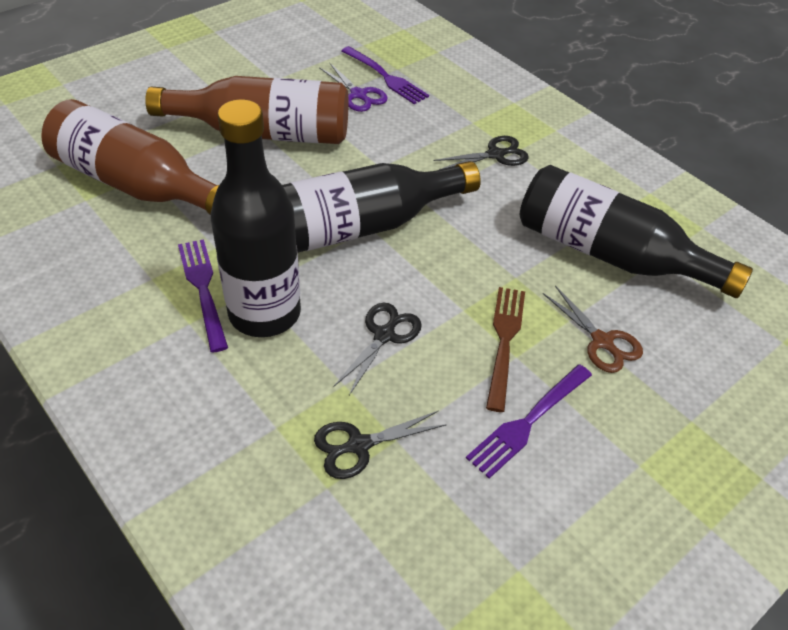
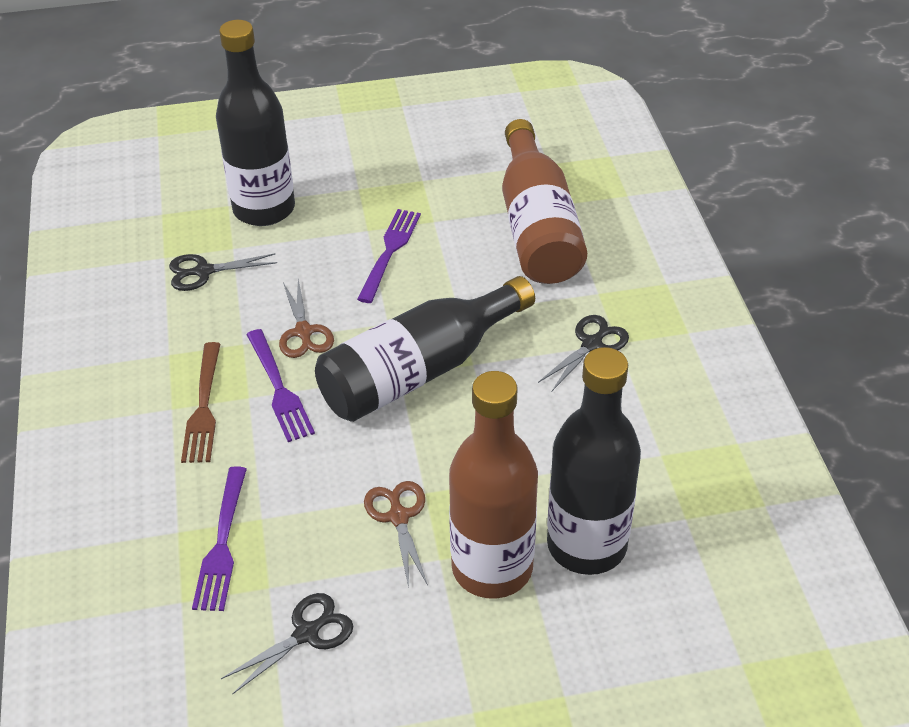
brown scissors: [543,285,643,373] = 1 -> [279,279,334,358] [364,481,428,588] = 2
purple scissors: [319,63,388,112] = 1 -> none = 0

